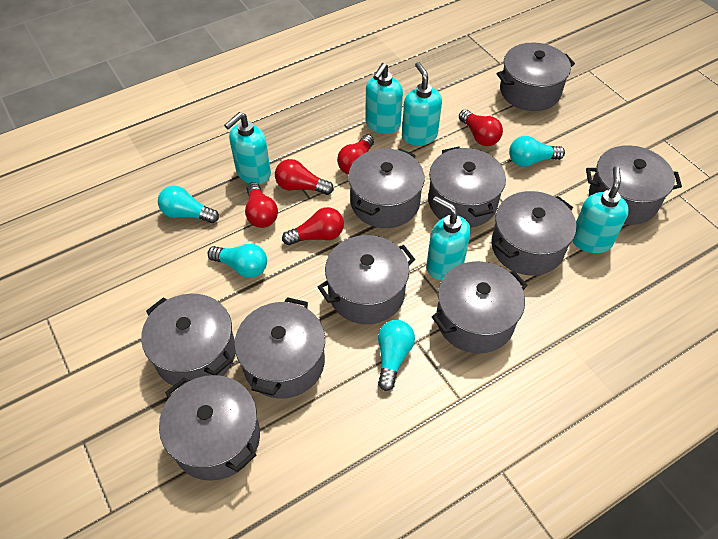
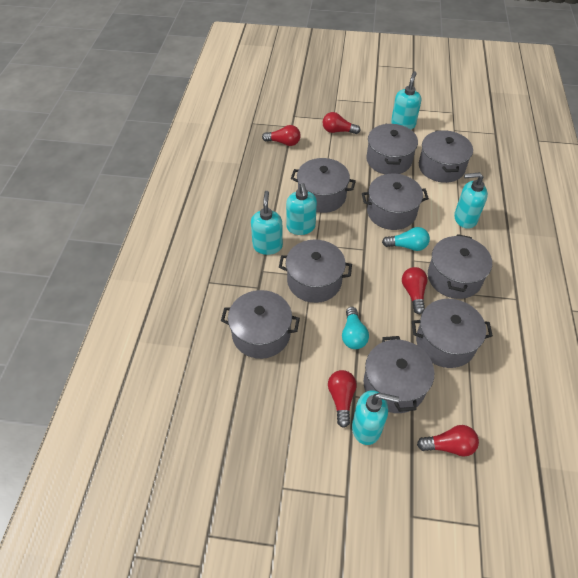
grey pot: [141,294,235,388] [159,375,260,481] [235,297,325,399] [318,235,415,324] [348,148,425,228] [428,147,506,228] [432,261,527,353] [491,191,576,276] [497,42,575,111] [586,145,682,225] = 10 -> [221,290,300,359] [279,240,352,303] [291,158,356,213] [362,174,429,230] [364,336,434,413] [366,124,418,174] [412,299,493,368] [419,130,473,183] [428,234,492,299] = 9
turquoise light bulb: [158,186,219,223] [208,244,267,278] [378,320,415,391] [509,136,565,167] = 4 -> [342,307,369,349] [382,227,430,251] = 2

